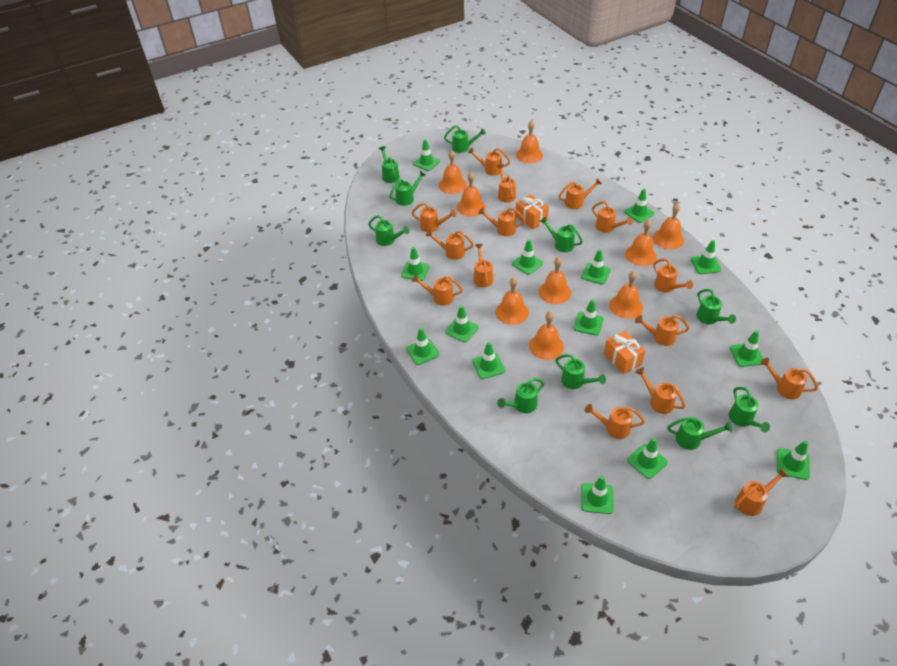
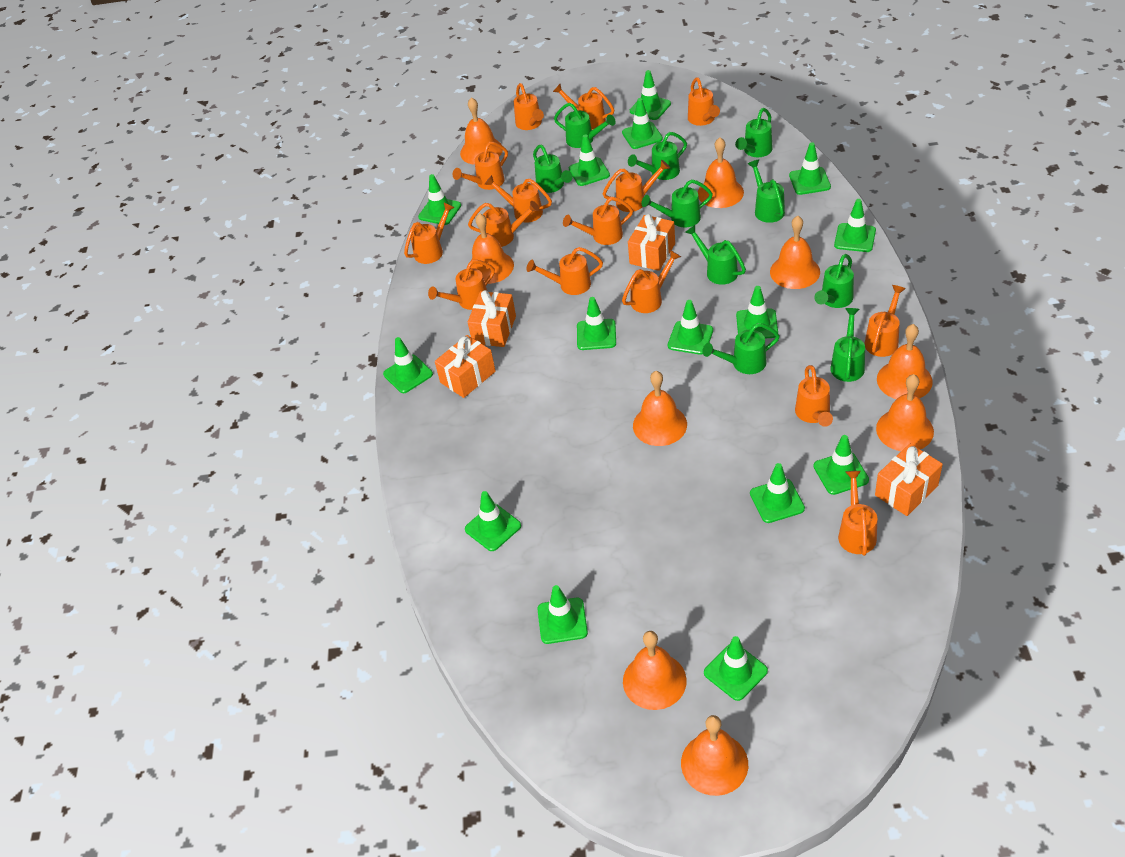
green traffic cone: [401,247,430,281] [406,328,440,365] [413,139,440,171] [445,305,479,342] [472,342,505,379] [512,239,543,275] [574,299,603,336] [581,249,611,285] [581,476,614,514] [624,189,654,223] [627,438,668,479] [691,240,721,274] [730,330,763,367] [777,441,810,480] = 14 -> [383,337,433,393] [418,174,461,225] [465,491,521,551] [537,585,588,644] [569,134,610,186] [577,297,616,350] [622,98,663,149] [630,70,671,120] [668,300,713,355] [704,636,768,701] [736,286,778,338] [750,463,805,523] [789,142,831,195] [813,435,869,495] [834,199,876,252] = 15
orange gift: [515,194,549,229] [604,330,646,374] = 2 -> [435,335,496,398] [468,290,516,347] [628,214,675,271] [875,444,943,516] = 4

